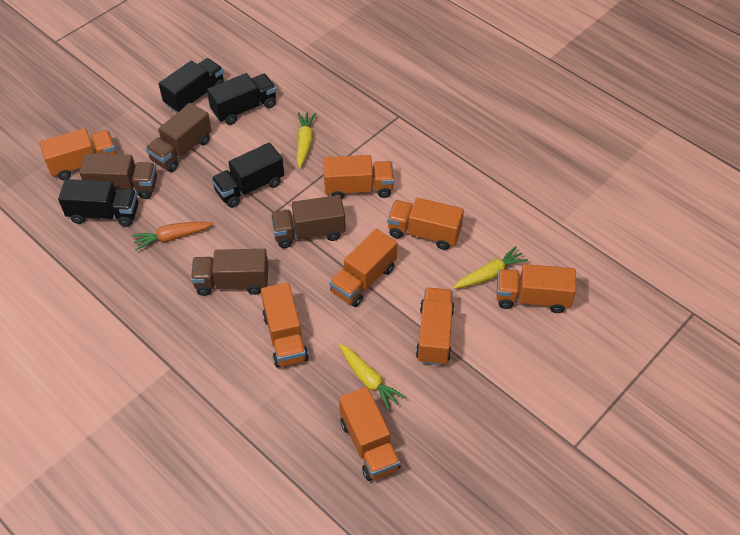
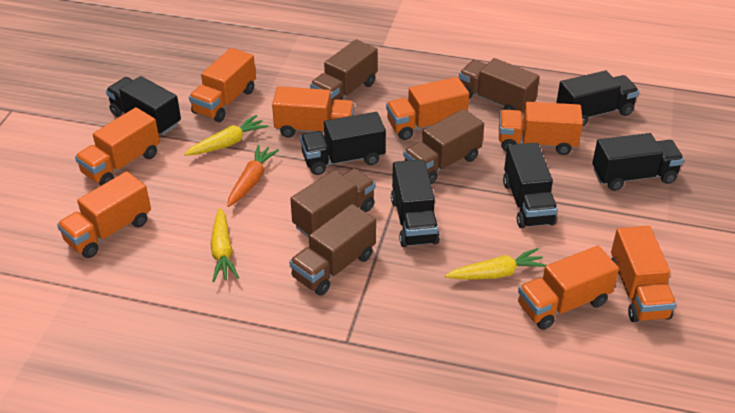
black truck: [58,179,138,227] [159,58,224,113] [207,73,276,125] [211,142,284,208] = 4 -> [106,76,181,135] [300,112,386,175] [391,159,440,247] [503,143,558,228] [556,71,639,127] [592,133,684,191] = 6
brown truck: [79,153,157,199] [146,103,212,172] [191,249,268,296] [271,195,346,248] = 4 -> [289,204,376,296] [290,168,375,238] [310,39,378,106] [403,109,484,184] [459,58,540,115] = 5

